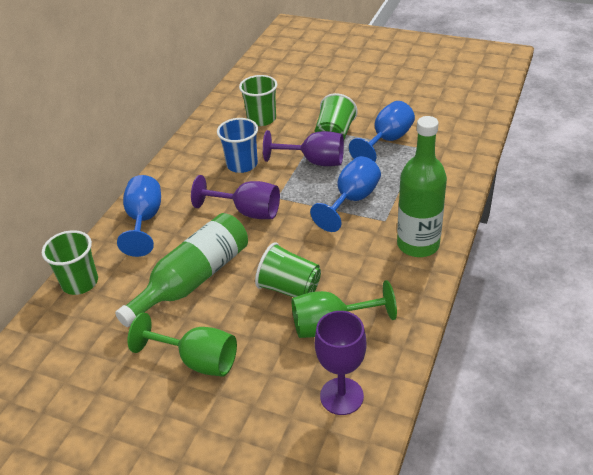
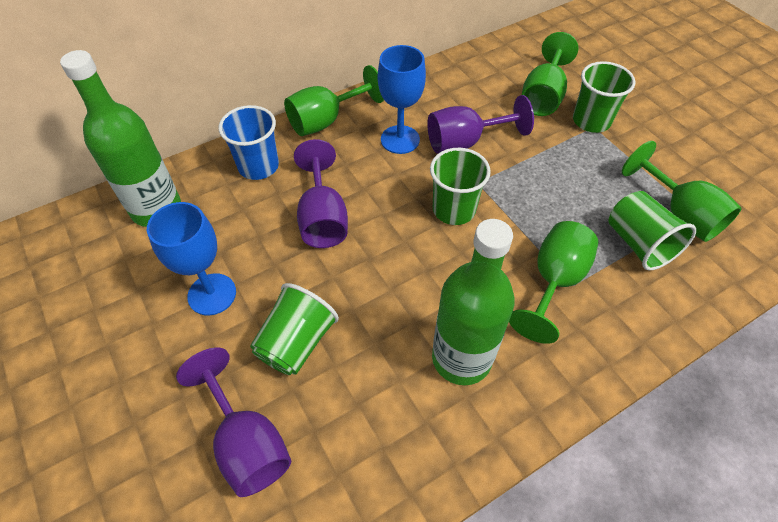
blue goblet: [117,175,161,257] [310,156,381,232] [349,101,415,162] = 3 -> [147,202,236,315] [378,45,426,154] = 2
green goblet: [127,313,237,377] [292,280,397,338] = 2 -> [284,65,384,136] [509,221,598,344] [522,32,579,116] [622,141,742,242] = 4

